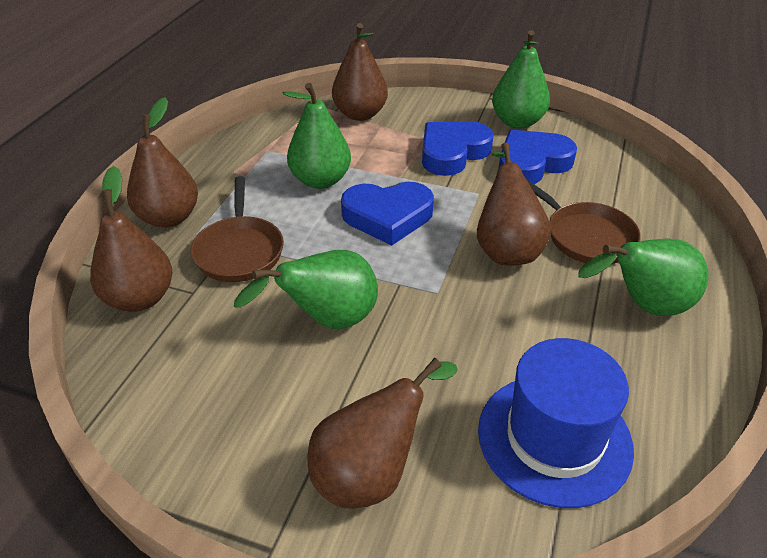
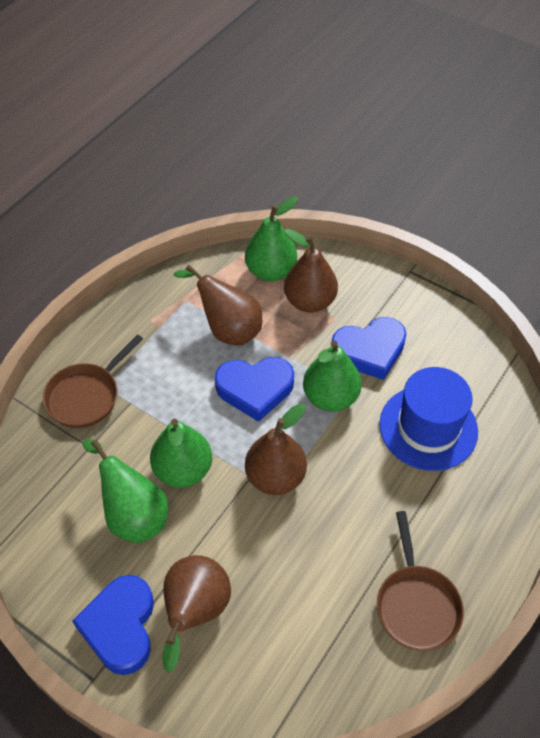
brown pear: [90,166,172,312] [127,97,198,228] [307,358,458,509] [332,23,388,121] [477,143,551,265] = 5 -> [162,555,231,673] [174,265,262,345] [245,404,307,495] [284,229,338,312] = 4

